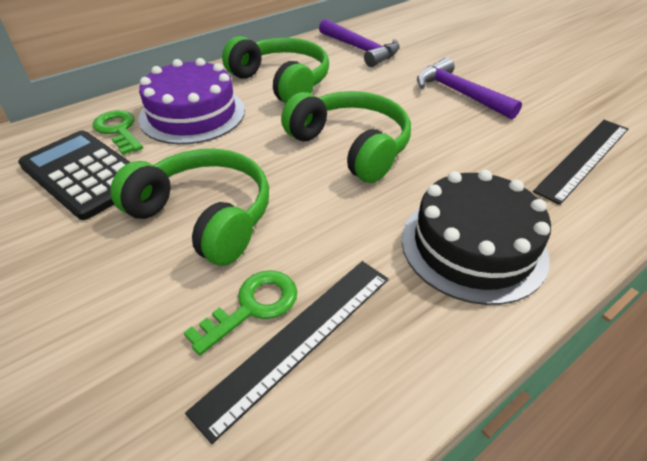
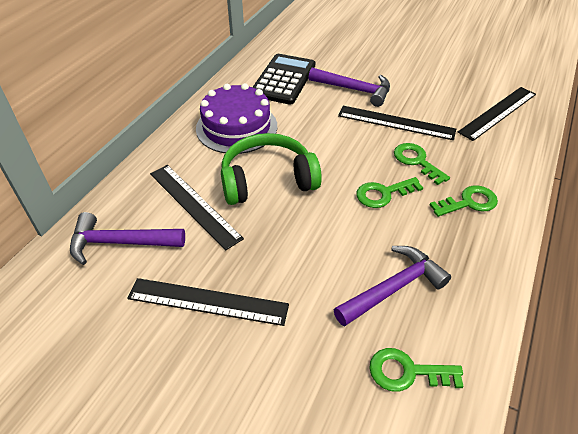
black cake: [402,170,551,305] = 1 -> none = 0
black ruler: [185,261,389,444] [533,120,628,205] = 2 -> [127,278,289,326] [150,165,244,251] [338,106,456,140] [458,87,536,141] = 4
green headphones: [110,149,269,266] [222,36,329,104] [281,91,411,183] = 3 -> [221,133,322,205] = 1
green key: [93,110,143,155] [184,270,297,355] = 2 -> [357,177,423,208] [369,348,464,392] [394,143,450,185] [430,185,498,217] = 4
purple hammer: [319,19,400,67] [417,57,522,119] = 2 -> [70,212,185,265] [309,68,390,107] [334,246,451,327] = 3

